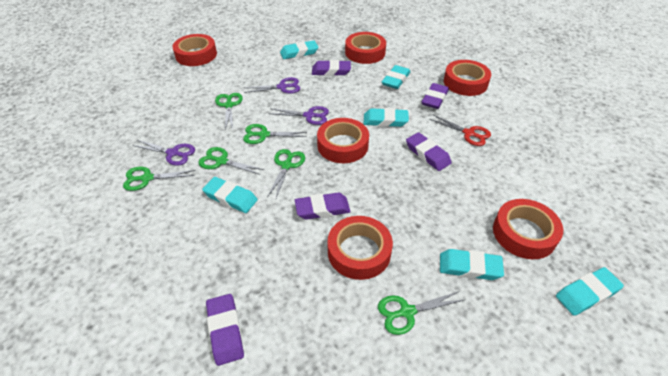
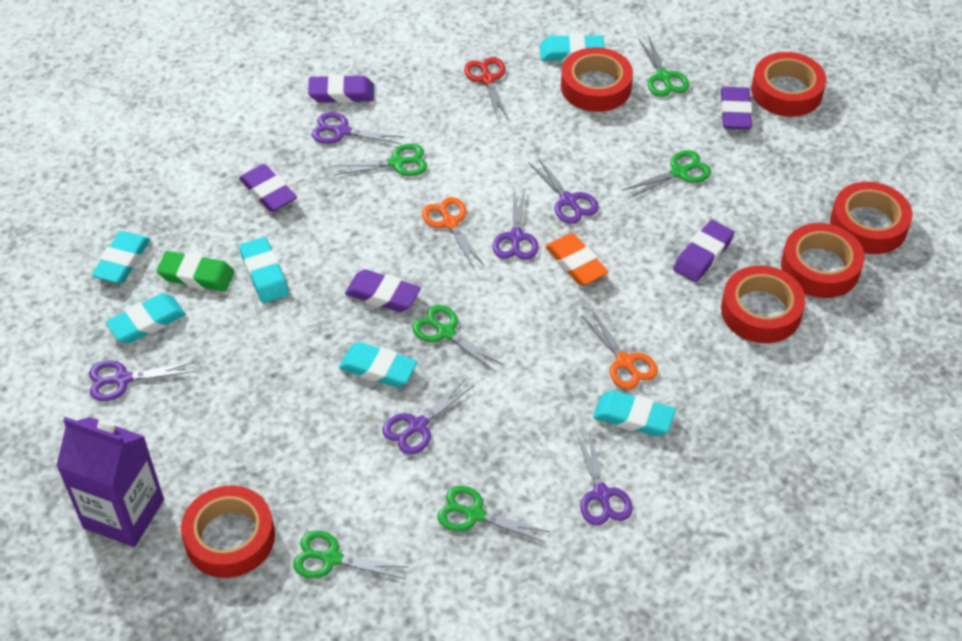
green eraser: none = 0 -> [156,251,235,292] = 1
orange eraser: none = 0 -> [545,233,609,286] = 1
orange scissors: none = 0 -> [422,197,485,269] [581,310,658,390] = 2
purple carton: none = 0 -> [56,417,164,547] = 1
purple scissors: [132,140,195,166] [244,77,300,94] [268,106,329,125] = 3 -> [89,360,195,401] [312,112,403,144] [382,379,474,455] [493,189,539,260] [528,158,599,224] [576,431,633,526] = 6

